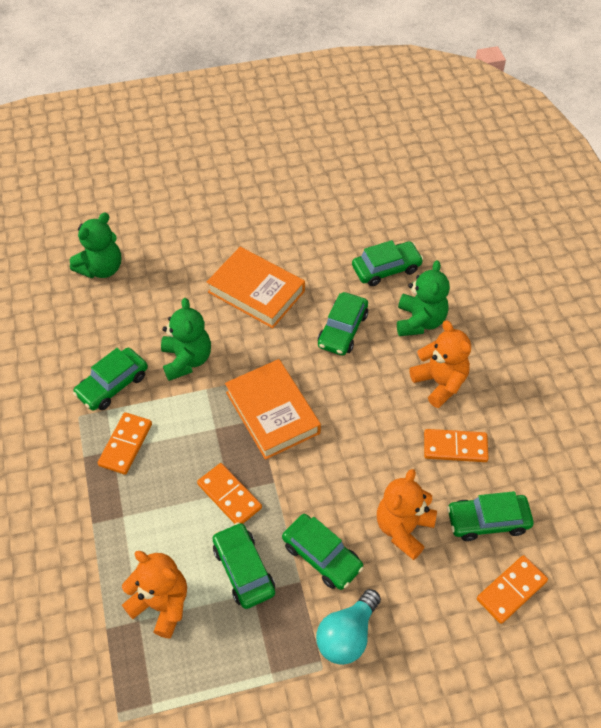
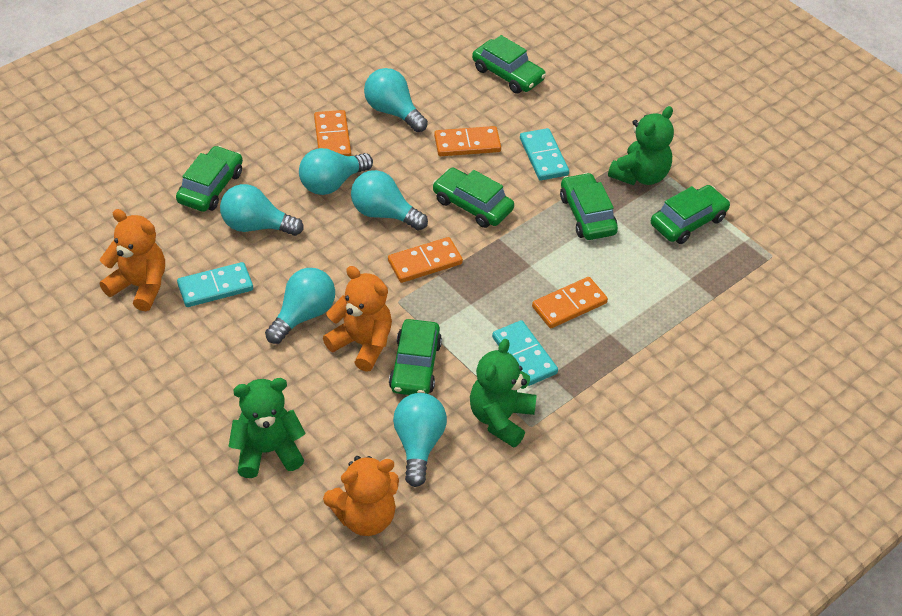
orange book: [207,247,305,328] [225,359,321,460] = 2 -> none = 0
turquoise domino: none = 0 -> [177,262,253,307] [492,320,558,386] [520,128,569,181] = 3
turquoise light bulb: [316,589,381,665] = 1 -> [220,184,304,236] [265,268,335,344] [299,148,373,195] [351,170,428,231] [364,68,428,132] [393,393,447,487] = 6

